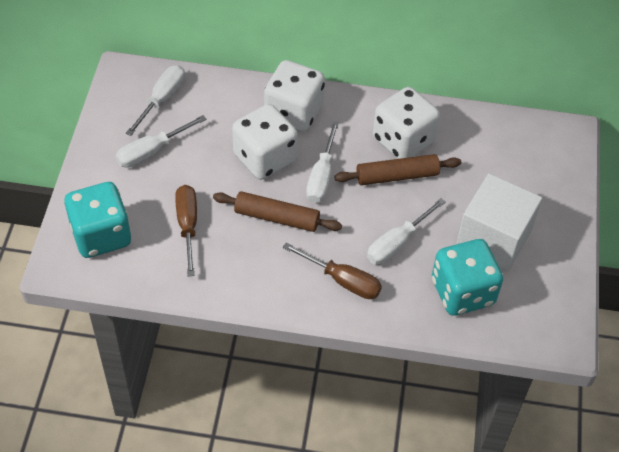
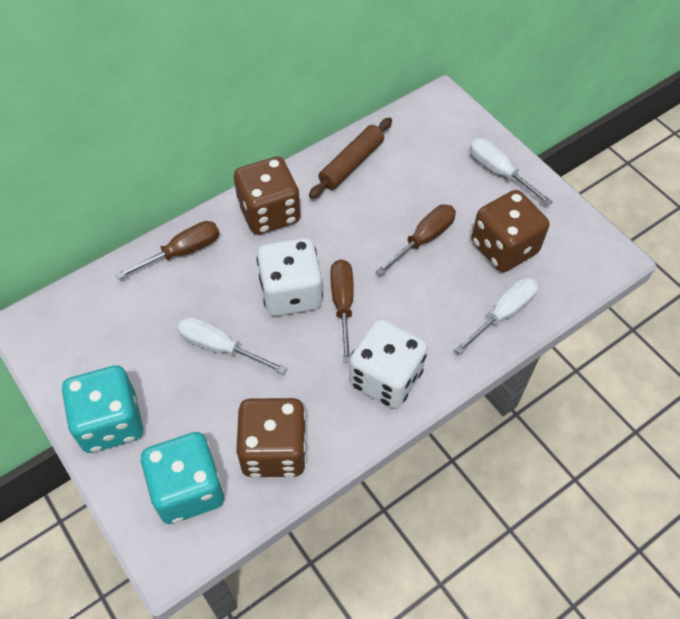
brown dice: none = 0 -> [234,157,300,235] [236,398,307,478] [471,190,549,272] = 3
brown rolling pin: [213,191,342,232] [334,154,461,185] = 2 -> [309,118,392,199] = 1
brown screwdriver: [175,185,197,276] [283,243,382,299] = 2 -> [115,221,219,280] [330,259,354,363] [376,205,456,275] = 3
white cube: [456,173,542,272] = 1 -> none = 0
white dice: [232,104,298,180] [264,60,325,132] [373,87,440,159] = 3 -> [256,238,323,316] [349,319,428,409] = 2
white screwdriver: [116,115,207,168] [126,65,185,136] [306,121,339,203] [367,198,446,265] = 4 -> [178,316,287,374] [454,277,538,354] [470,138,553,206] = 3

